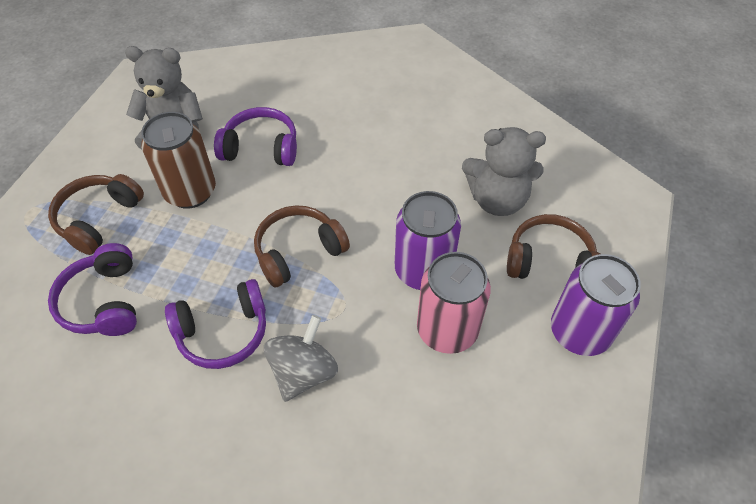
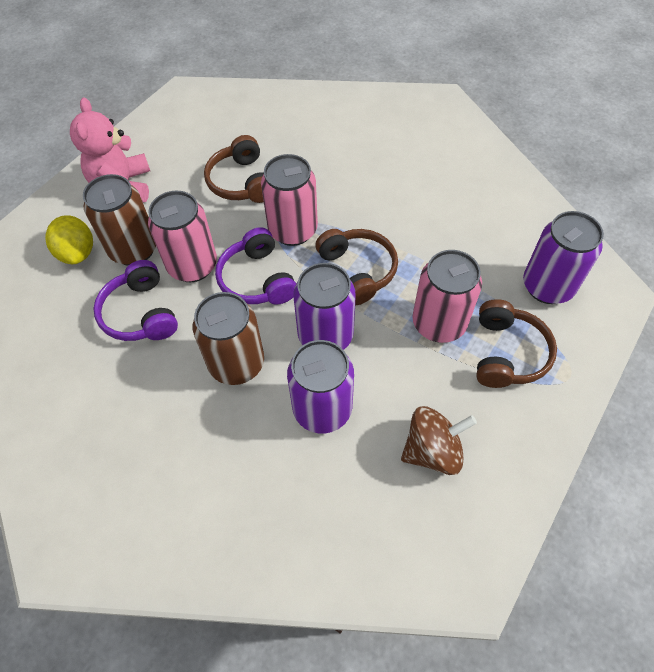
brown can: [141,112,216,209] = 1 -> [83,174,156,266] [193,292,264,385] = 2
brown spinning top: none = 0 -> [401,406,477,475] = 1
grey spinning top: [264,315,338,402] = 1 -> none = 0
grey teddy bear: [125,46,203,150] [462,127,546,216] = 2 -> none = 0
pink can: [417,252,491,354] = 1 -> [148,191,217,282] [261,154,318,246] [412,250,482,343] = 3
pink teddy bear: none = 0 -> [70,98,150,203] = 1
purple can: [395,191,461,290] [551,254,641,356] = 2 -> [287,340,354,433] [293,263,356,350] [523,211,604,304] = 3
purple headphones: [48,243,137,336] [165,279,266,369] [214,107,297,166] = 3 -> [93,260,178,341] [215,227,296,305] = 2
yellow lemon: none = 0 -> [45,215,93,264] = 1

